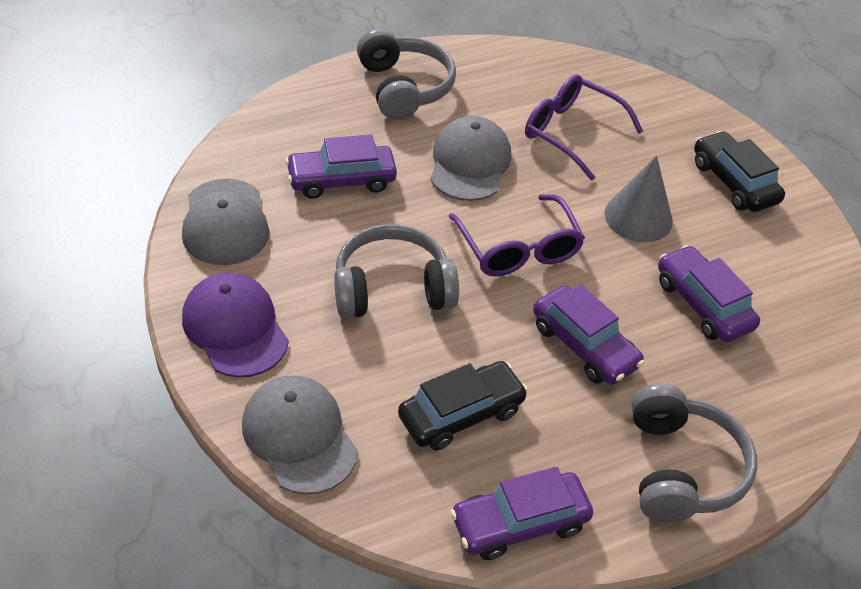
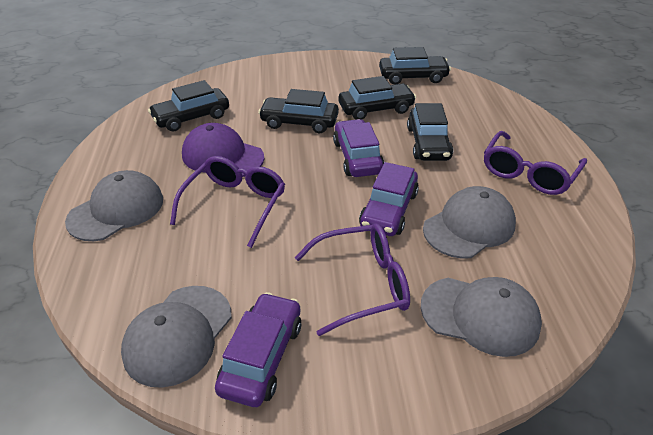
black car: [398,361,528,451] [694,131,785,212] = 2 -> [148,80,229,131] [258,89,339,133] [339,76,416,119] [379,47,451,84] [407,103,453,161] = 5
grey cap: [182,179,269,265] [242,375,358,495] [430,116,511,201] = 3 -> [65,170,163,241] [121,286,232,388] [421,277,542,357] [423,186,516,259] = 4
grey cone: [605,155,673,242] = 1 -> none = 0
grey headphones: [334,224,459,318] [357,29,456,120] [632,384,757,522] = 3 -> none = 0
purple car: [285,135,397,199] [450,466,593,560] [533,284,645,385] [658,245,760,342] = 4 -> [215,292,301,407] [333,119,384,177] [359,162,419,236] = 3
purple glasses: [448,194,585,276] [525,74,643,180] = 2 -> [170,156,285,248] [295,223,410,336] [484,131,587,195] = 3

